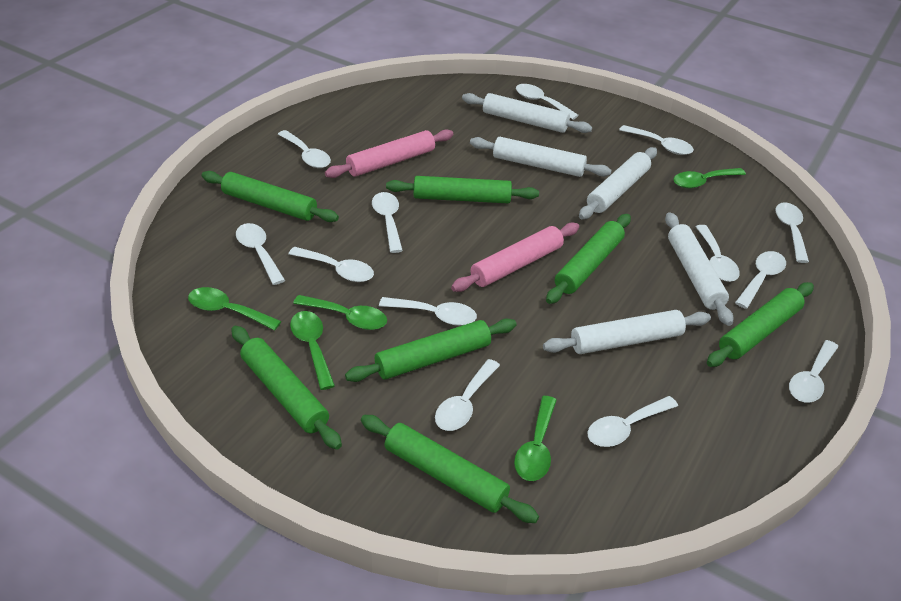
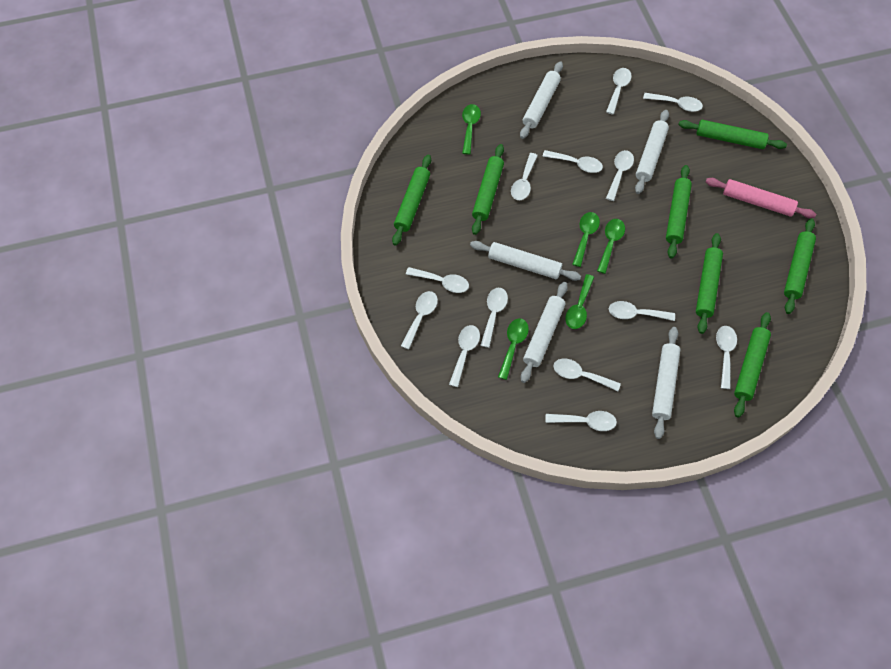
pink rolling pin: [325,129,453,178] [451,223,579,292] = 2 -> [706,178,816,218] = 1

